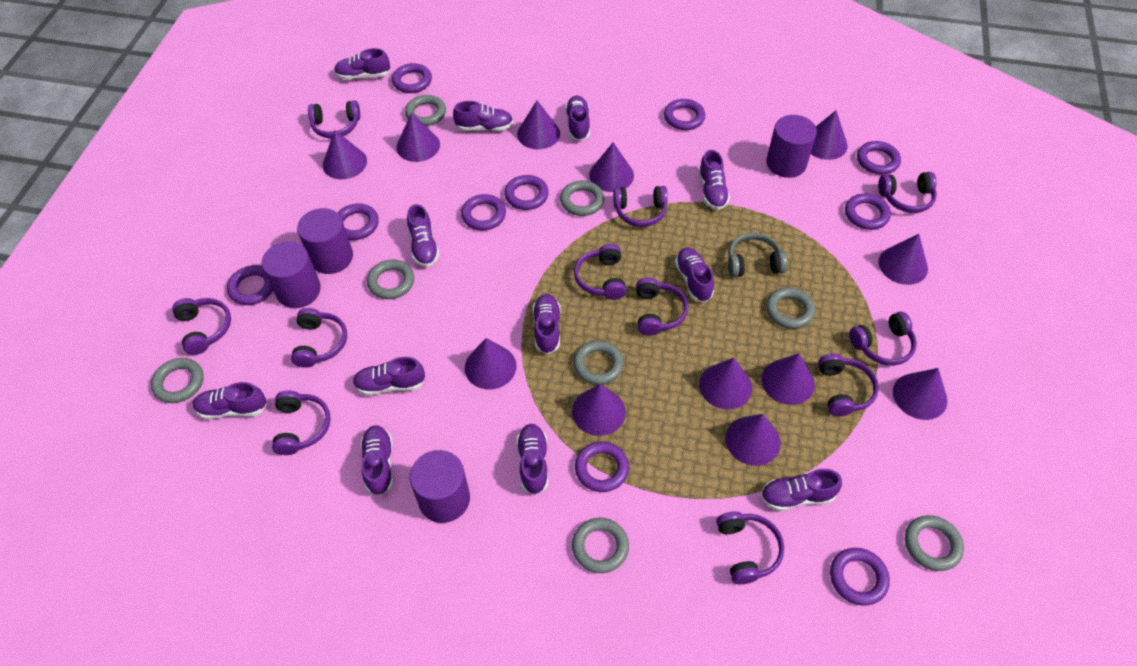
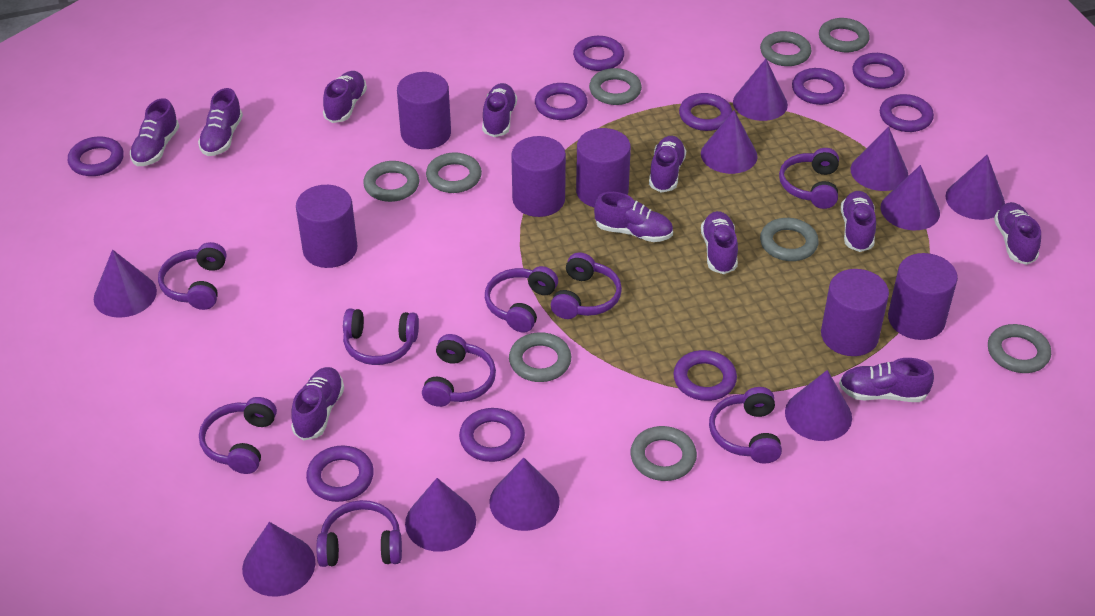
grey headphones: [728,233,787,277] = 1 -> none = 0
grey ring: [151,358,204,403] [367,260,414,299] [405,95,446,126] [560,180,604,216] [572,518,629,573] [573,340,624,385] [766,287,815,329] [905,515,964,571] = 8 -> [363,161,419,202] [426,152,482,193] [509,332,571,382] [589,68,642,105] [631,426,697,481] [760,31,811,66] [760,218,819,261] [819,18,870,52] [988,324,1051,373] = 9
purple cone: [323,130,367,179] [396,112,440,162] [465,338,517,389] [517,101,560,149] [572,384,626,436] [589,142,634,192] [699,358,752,409] [725,414,781,466] [761,353,815,405] [811,110,848,160] [879,234,928,285] [893,368,947,420] = 12 -> [94,249,157,318] [242,522,315,597] [405,478,476,552] [489,458,560,531] [701,110,758,174] [733,59,788,121] [785,370,852,441] [850,127,908,191] [880,165,940,230] [945,155,1005,220] = 10
purple cylinder: [262,241,321,308] [297,208,353,274] [410,450,470,523] [766,115,817,178] = 4 -> [296,185,357,268] [397,72,451,149] [511,136,566,217] [576,128,631,207] [821,269,889,356] [888,253,958,340] = 6
purple headphones: [172,298,231,355] [272,391,331,455] [291,308,347,368] [308,100,360,138] [574,244,626,300] [613,186,668,227] [636,277,688,336] [716,511,784,585] [818,354,879,416] [849,312,917,365] [878,172,937,213] = 11 -> [158,242,227,310] [199,397,277,474] [316,500,402,567] [343,308,419,365] [422,334,496,407] [485,266,558,333] [551,252,622,319] [709,387,782,464] [779,148,839,209] = 9
purple shoe: [193,382,267,419] [334,48,391,80] [353,357,425,395] [361,425,393,496] [407,204,439,267] [453,101,513,131] [516,424,548,495] [532,294,561,354] [565,95,590,141] [675,247,714,302] [698,150,730,210] [760,469,842,511] = 12 -> [130,98,179,166] [198,88,243,156] [291,367,344,440] [323,71,367,123] [482,83,517,137] [594,192,673,242] [649,136,686,193] [701,211,738,274] [839,358,934,402] [841,191,876,252] [994,202,1041,265] = 11

